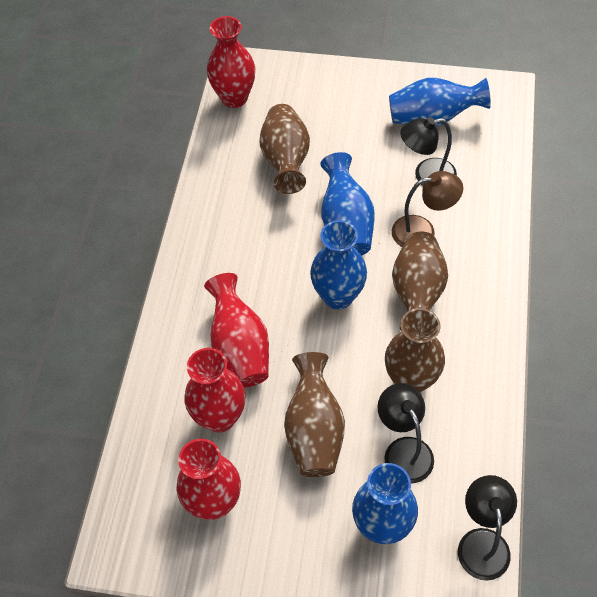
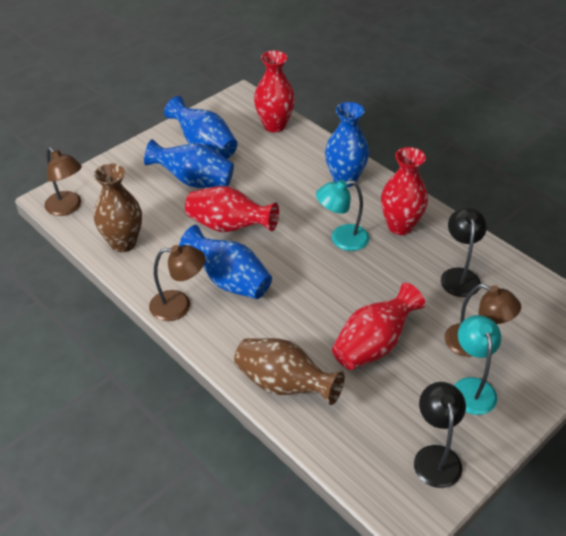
black lamp: [378,383,434,483] [400,117,457,186] [458,475,517,581] = 3 -> [414,382,466,488] [441,208,487,297] = 2
brown lamp: [392,171,463,247] = 1 -> [45,147,82,216] [149,245,205,321] [445,284,521,357] = 3
brown vase: [260,104,310,194] [284,352,345,477] [385,308,445,393] [392,231,448,331] = 4 -> [94,163,142,252] [234,338,345,405] = 2
turquoise lamp: none = 0 -> [316,179,369,251] [454,315,501,415] = 2

